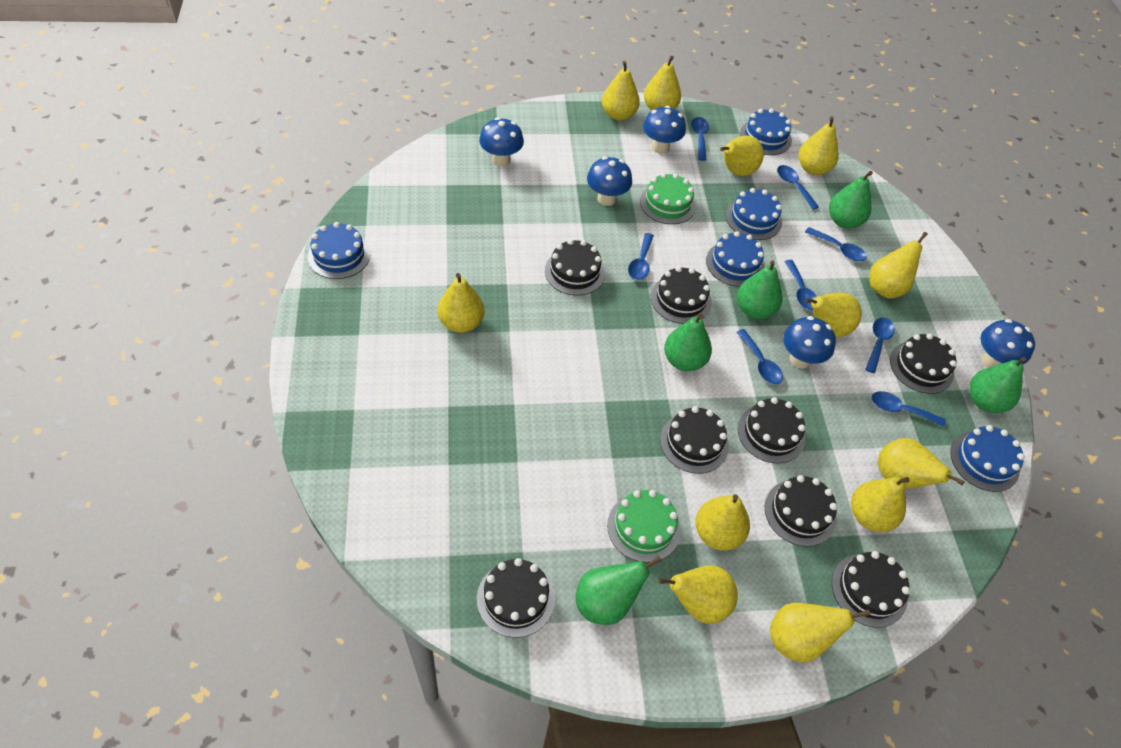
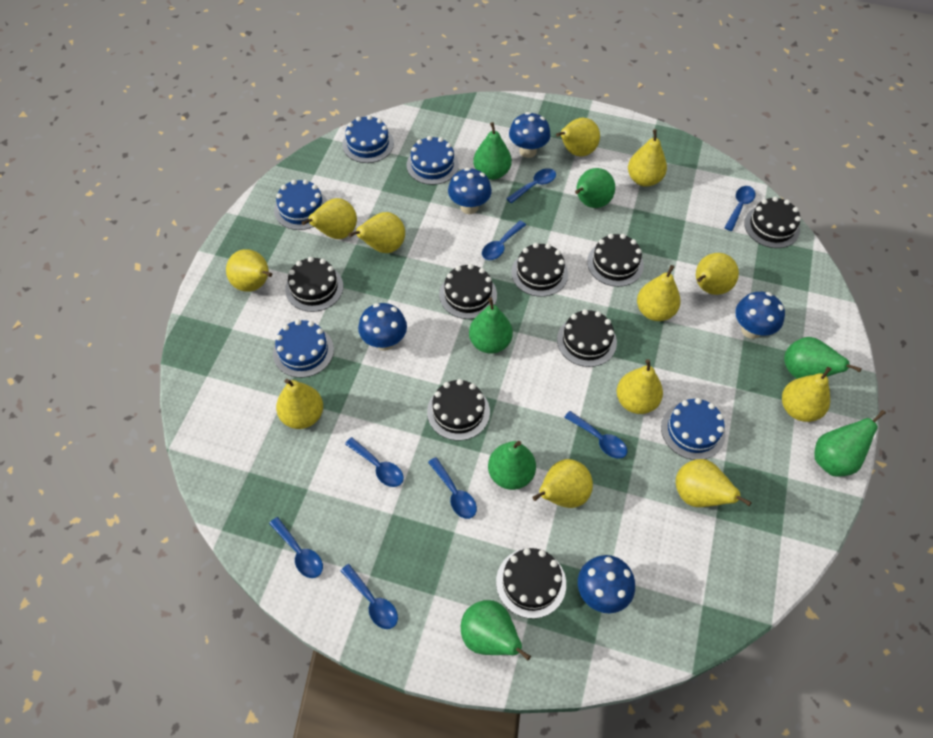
green cake: [607,490,681,563] [640,173,696,224] = 2 -> none = 0
green pear: [576,556,662,625] [664,314,712,372] [737,260,783,319] [829,171,873,229] [969,357,1026,413] = 5 -> [461,600,531,661] [469,298,513,353] [473,122,512,180] [488,441,536,490] [575,168,615,208] [784,337,862,379] [814,410,886,477] = 7

